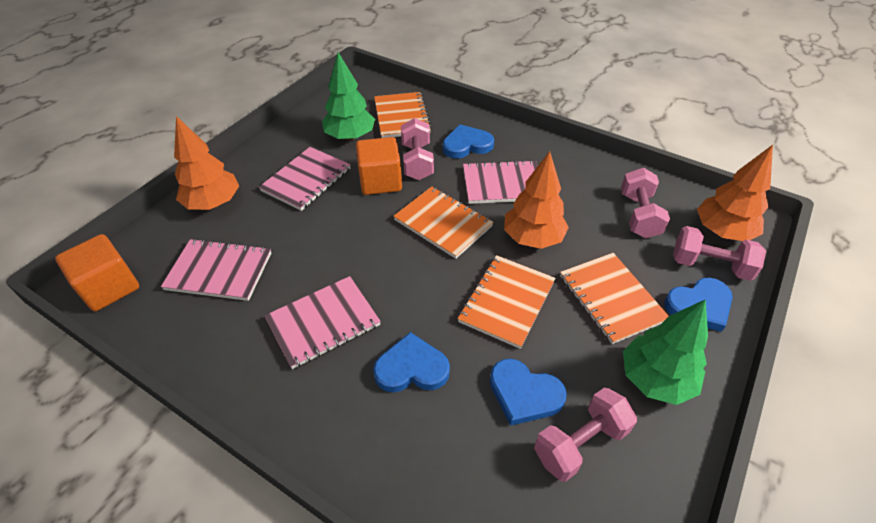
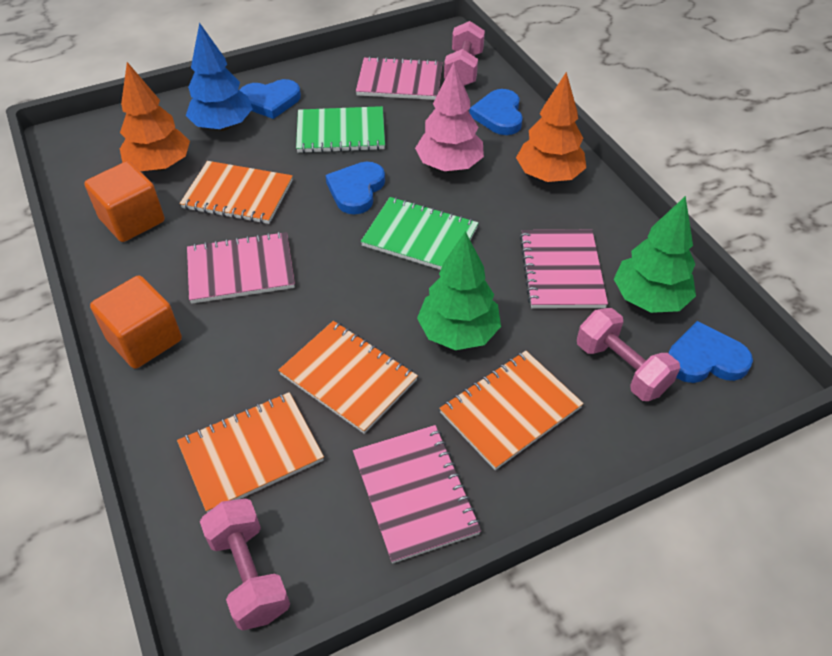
blue tree: none = 0 -> [186,23,253,131] = 1
green notebook: none = 0 -> [296,106,385,153] [361,197,478,270] = 2
orange tree: [174,116,239,210] [504,151,569,249] [697,145,773,241] = 3 -> [120,62,190,171] [516,72,586,182] = 2
pink dumbbell: [401,118,434,180] [534,388,637,482] [621,168,670,238] [673,226,766,281] = 4 -> [200,499,290,630] [444,21,485,86] [577,308,680,401] = 3
pink tree: none = 0 -> [415,62,484,171] = 1

